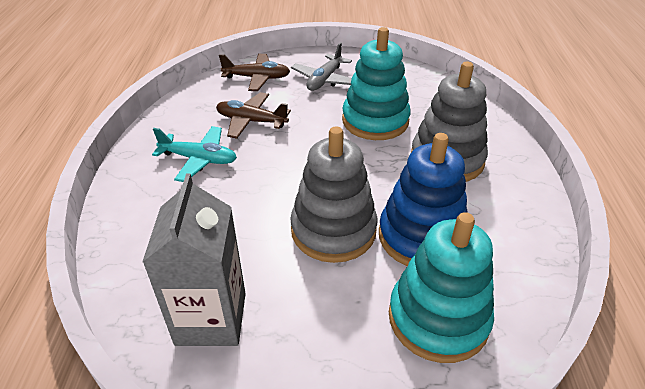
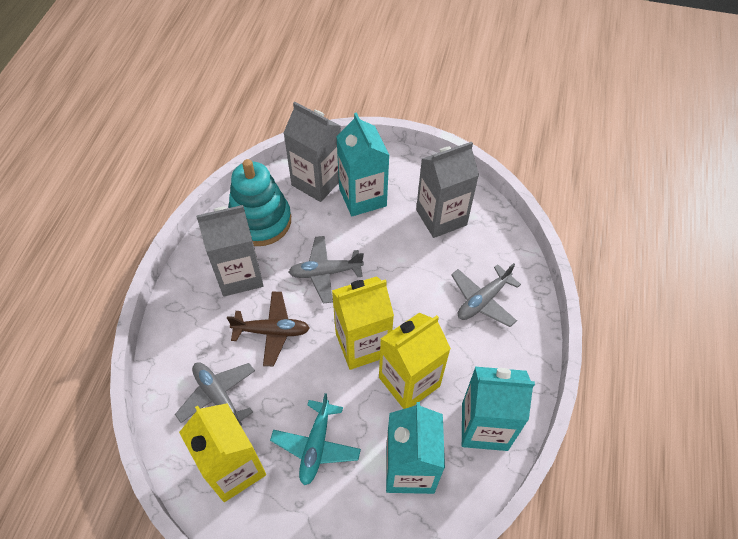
blue stacking toy: [379,133,468,266] = 1 -> none = 0
brown plane: [216,92,291,139] [219,54,290,91] = 2 -> [227,292,310,366] = 1
grey carton: [142,173,246,346] = 1 -> [196,205,264,296] [284,102,341,202] [416,142,479,238] = 3
grey plane: [291,42,352,91] = 1 -> [175,362,255,426] [289,236,364,304] [451,263,521,327] = 3
grey stacking toy: [290,126,377,263] [411,62,488,182] = 2 -> none = 0
turquoise carton: none = 0 -> [336,112,389,216] [386,402,445,494] [462,367,535,451] = 3
turquoise stacking toy: [342,27,411,140] [389,212,494,363] = 2 -> [228,159,291,246] = 1
yellow carton: none = 0 -> [179,403,266,502] [332,276,394,370] [379,313,451,409] = 3

